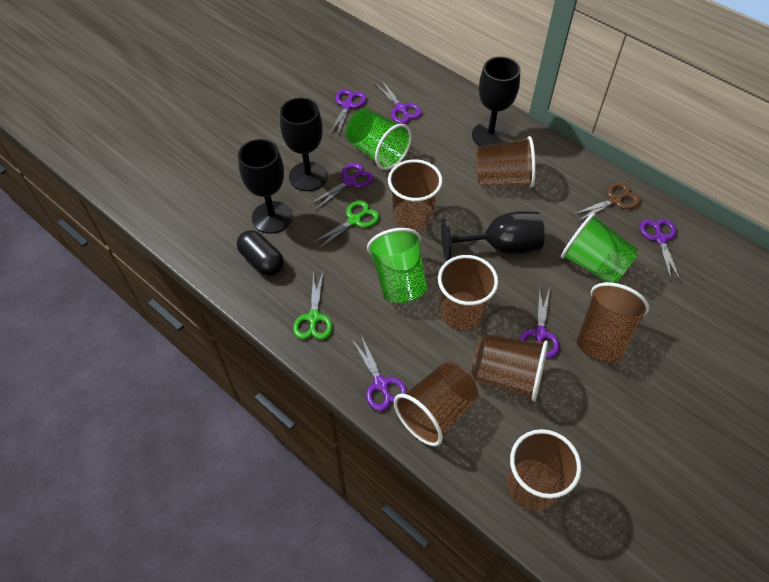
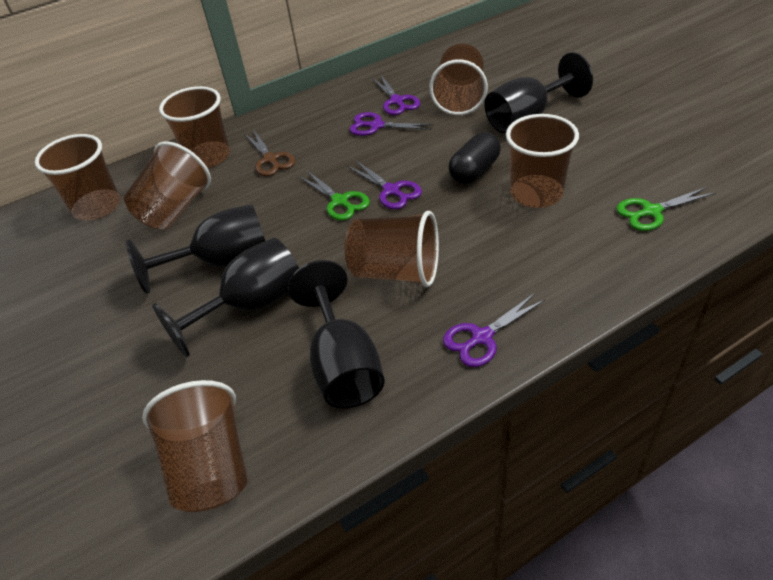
green cup: [346,108,412,170] [367,228,427,303] [561,213,639,283] = 3 -> none = 0
purple scissors: [309,163,374,210] [329,89,367,137] [352,335,407,411] [374,80,422,124] [520,288,560,358] [640,219,681,282] = 6 -> [347,161,422,209] [349,112,434,136] [372,74,420,115] [443,293,545,367] = 4

